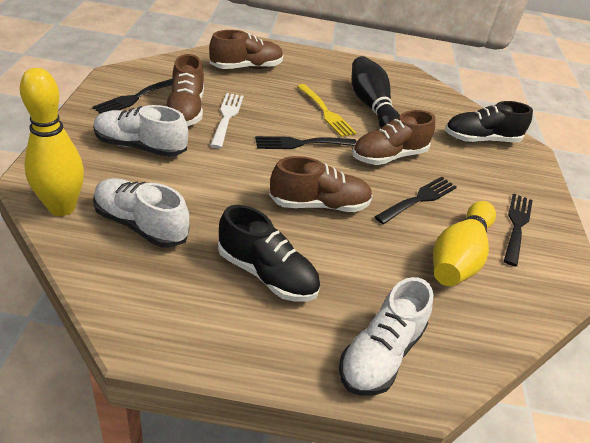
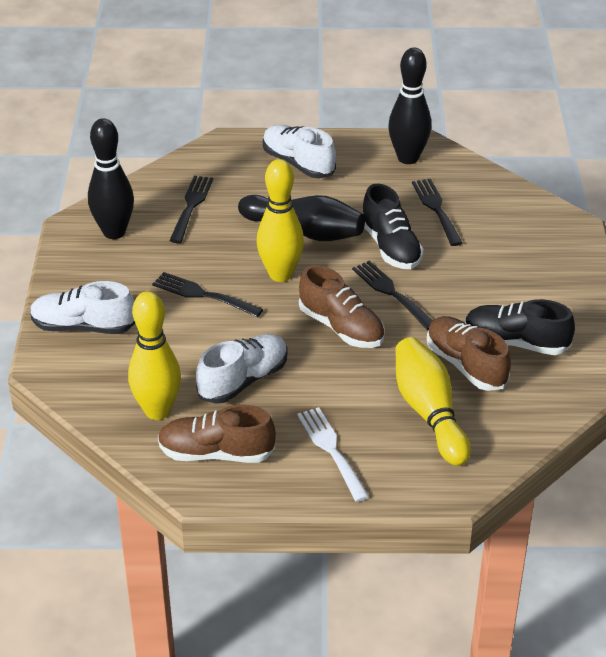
black bowling pin: [352,56,400,128] = 1 -> [88,118,134,239] [238,195,365,241] [388,48,431,164] = 3
brown shoe: [166,54,204,126] [209,30,283,69] [269,156,373,212] [352,110,435,165] = 4 -> [158,405,276,463] [299,265,385,348] [427,316,511,391] = 3
yellow bowling pin: [20,68,84,216] [433,201,496,286] = 2 -> [128,291,181,420] [257,159,304,282] [395,337,471,466] = 3
yellow fork: [297,84,357,137] = 1 -> none = 0

